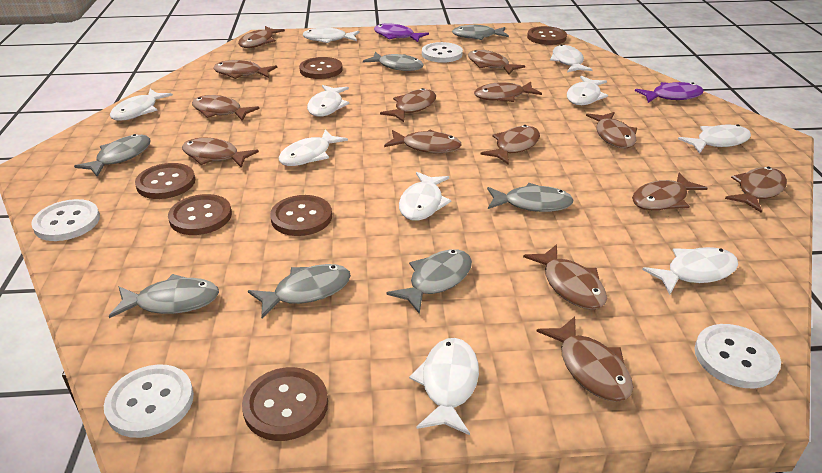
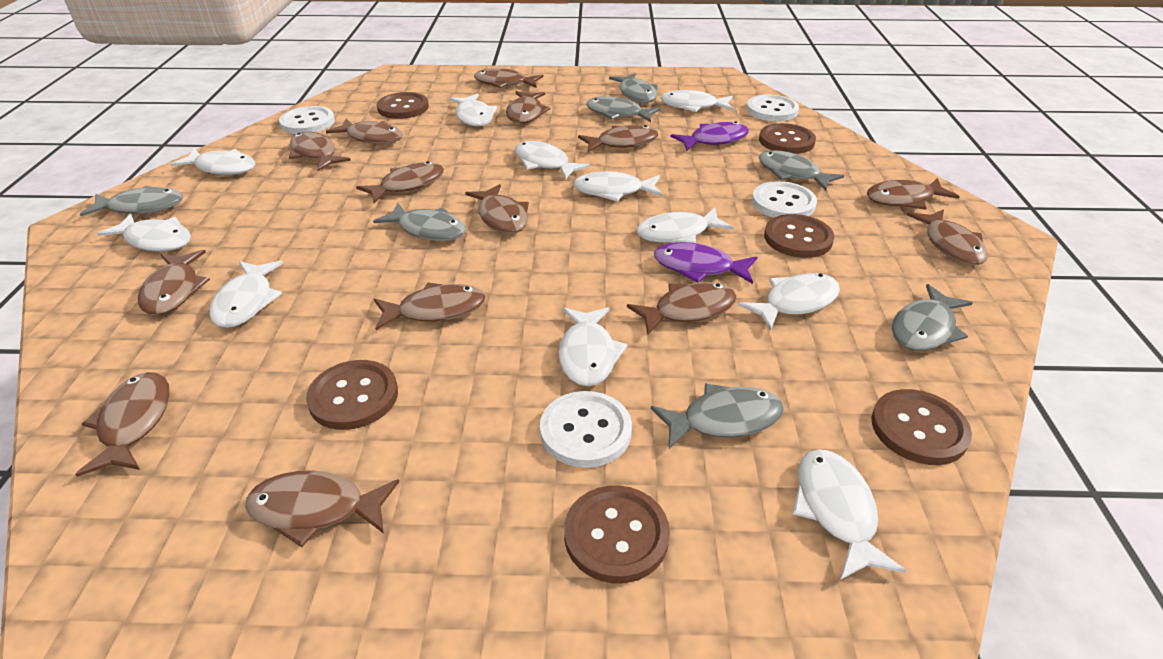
white fish: [110,89,173,121] [279,129,348,166] [303,28,359,43] [307,85,350,117] [399,172,451,221] [409,338,479,435] [550,45,593,72] [567,76,608,105] [642,247,738,295] [678,124,751,154] = 10 -> [97,213,191,252] [170,148,255,175] [210,260,283,328] [449,94,497,127] [514,141,590,179] [559,307,628,386] [573,171,662,202] [636,208,734,243] [661,90,733,112] [738,273,840,331] [793,449,906,580] = 11

